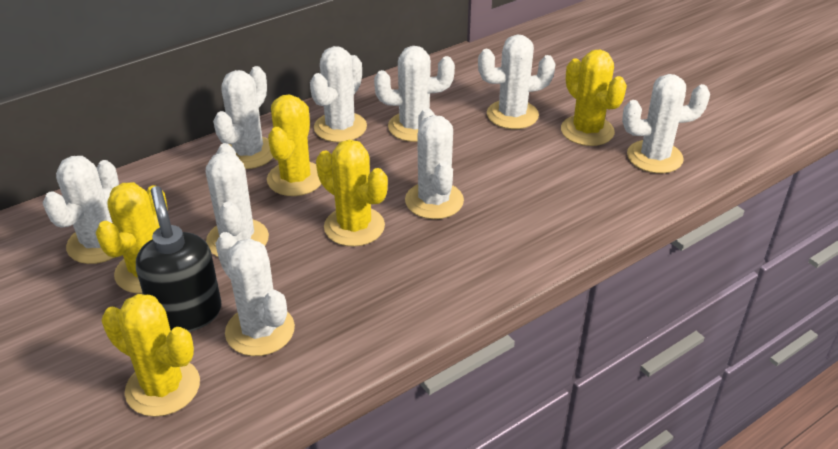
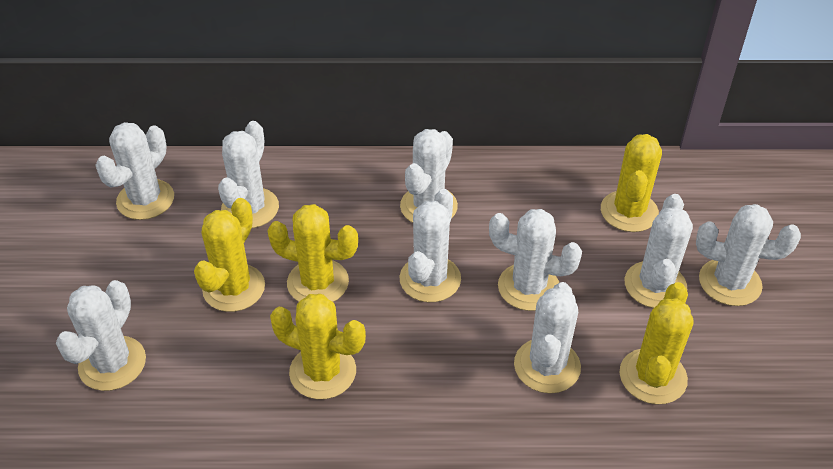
black soap dispenser: [136,186,222,332] = 1 -> none = 0

